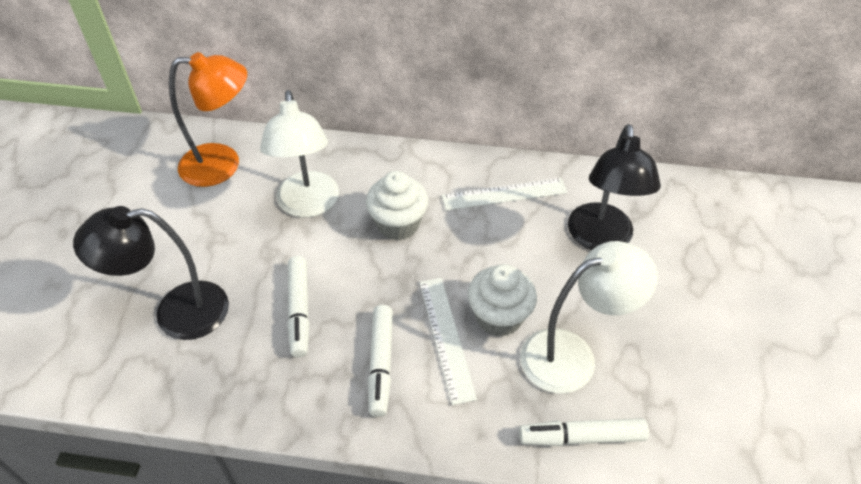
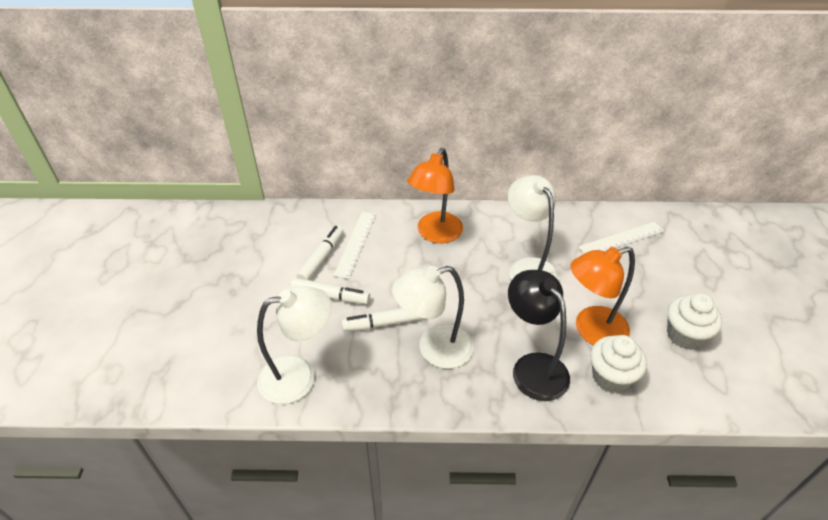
black lamp: [73,206,229,340] [568,124,661,250] = 2 -> [508,270,570,401] = 1
orange lamp: [169,52,247,187] = 1 -> [407,148,463,243] [571,246,635,345] = 2
white lamp: [260,90,339,217] [520,241,658,394] = 2 -> [257,286,331,404] [392,266,474,369] [508,175,559,281] = 3

